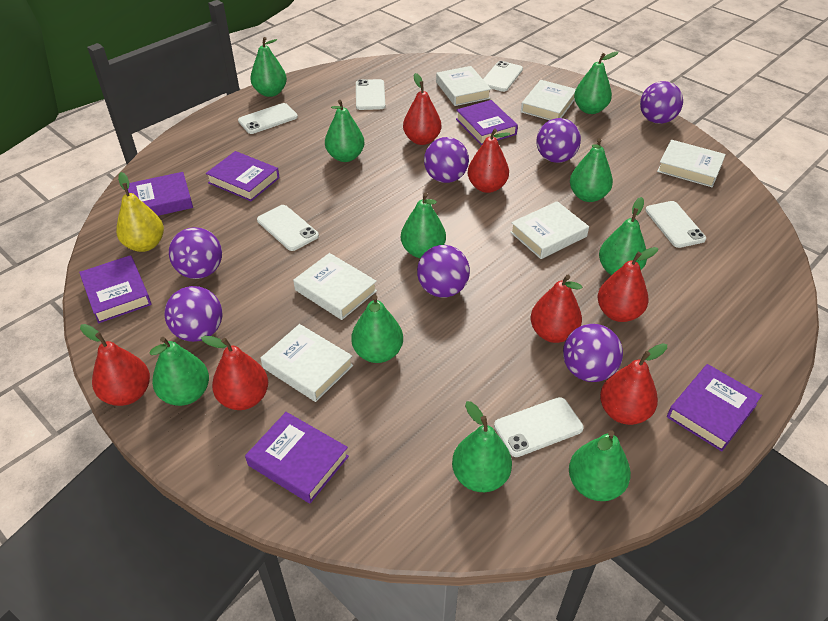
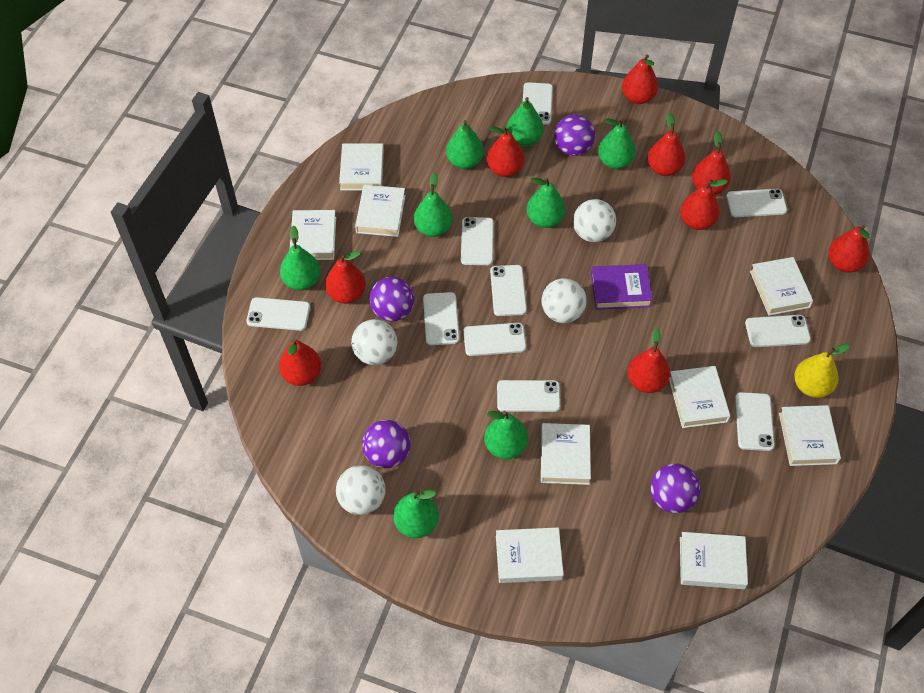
green pear: [149,337,209,406] [250,37,287,97] [325,100,364,162] [351,295,403,363] [401,193,446,258] [452,401,512,492] [569,430,631,501] [570,138,613,202] [574,51,619,114] [599,197,647,275] = 10 -> [280,225,320,290] [393,490,439,538] [414,172,453,237] [446,120,484,169] [484,411,528,459] [507,97,544,146] [527,177,566,228] [598,118,636,169] = 8
purple ball: [165,286,222,342] [169,227,222,279] [417,245,470,298] [424,137,469,183] [536,118,581,163] [563,324,623,382] [640,81,683,124] = 7 -> [362,420,411,468] [369,277,414,321] [554,115,595,156] [650,464,701,513] = 4
purple book: [79,255,151,323] [128,172,193,216] [206,151,280,201] [245,412,349,503] [456,100,518,145] [667,364,762,452] = 6 -> [591,264,653,310] = 1
red pear: [80,324,150,406] [201,336,268,410] [403,73,441,145] [468,128,510,193] [531,275,582,343] [597,247,658,322] [600,343,667,425] = 7 -> [279,339,322,386] [325,251,366,304] [487,126,524,177] [622,55,658,104] [627,328,670,393] [647,112,686,176] [680,179,728,230] [692,131,731,195] [828,225,870,273] = 9
white ball: none = 0 -> [336,465,386,515] [351,319,397,365] [541,278,587,323] [573,199,616,242] = 4
white book: [261,324,353,402] [293,253,377,320] [436,66,491,106] [510,201,589,259] [521,80,576,120] [657,140,726,187] = 6 -> [290,210,336,260] [339,143,384,190] [355,185,406,237] [496,527,564,583] [541,423,591,485] [669,366,730,428] [680,532,748,589] [750,257,813,315] [779,405,841,466] = 9
white phone: [238,103,298,134] [257,205,319,251] [356,79,386,110] [483,61,523,92] [494,397,584,457] [645,201,706,248] = 6 -> [246,297,310,331] [423,292,460,345] [461,217,494,265] [463,323,526,356] [490,265,527,316] [497,380,560,412] [523,82,553,125] [727,189,787,217] [735,392,774,451] [745,315,811,347] = 10

